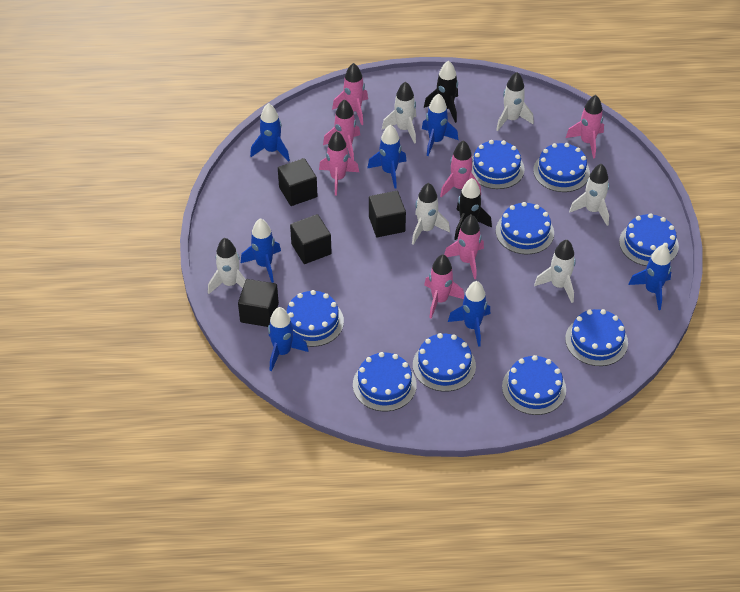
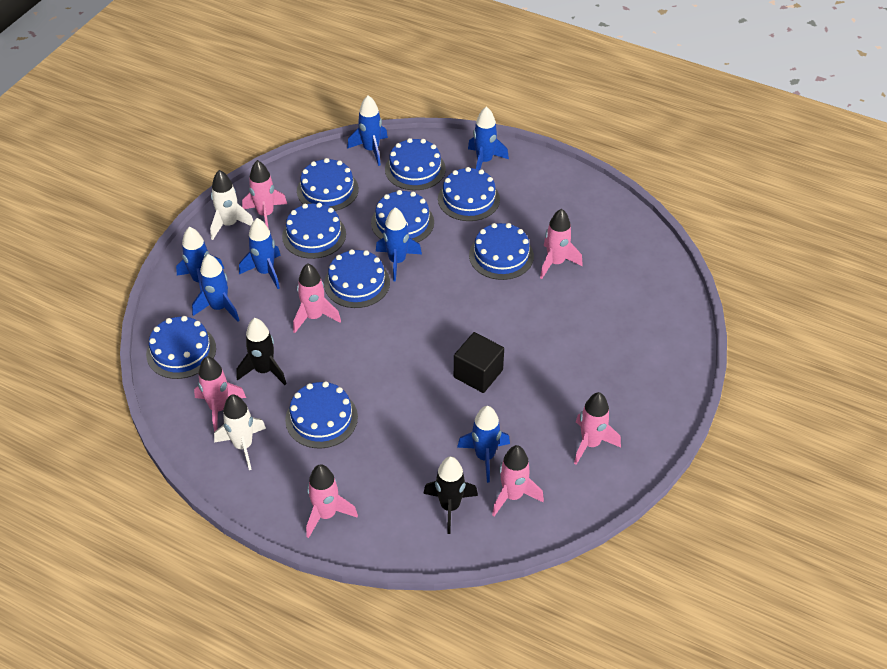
black cube: [238,279,279,327] [278,158,318,206] [290,214,331,264] [369,191,406,237] = 4 -> [454,332,504,393] = 1
white rocket: [208,238,246,294] [382,81,416,144] [412,183,450,245] [496,72,534,131] [534,239,576,303] [569,163,609,226] = 6 -> [210,170,253,240] [214,395,266,470] = 2

